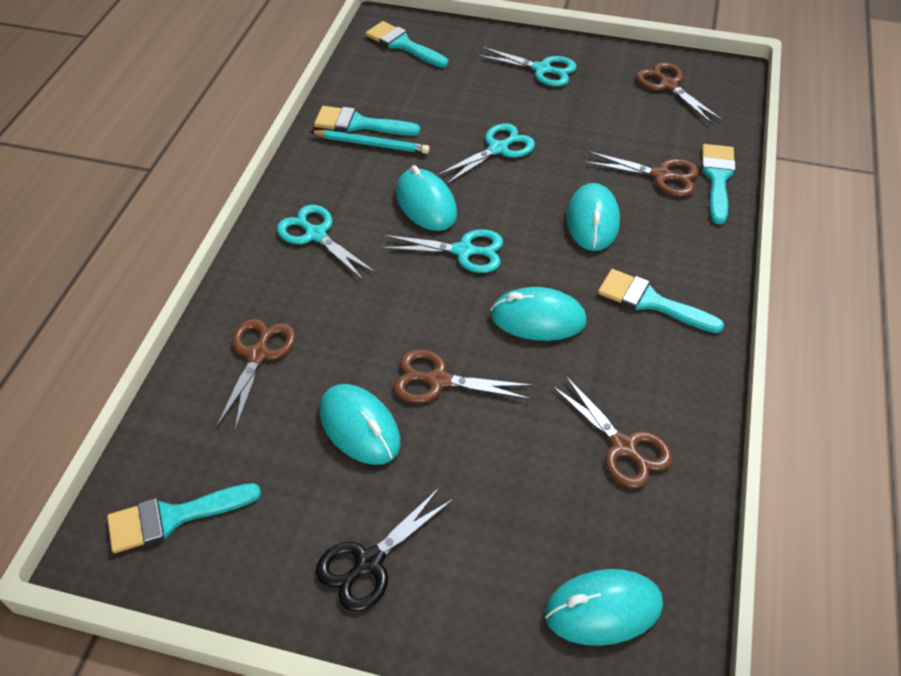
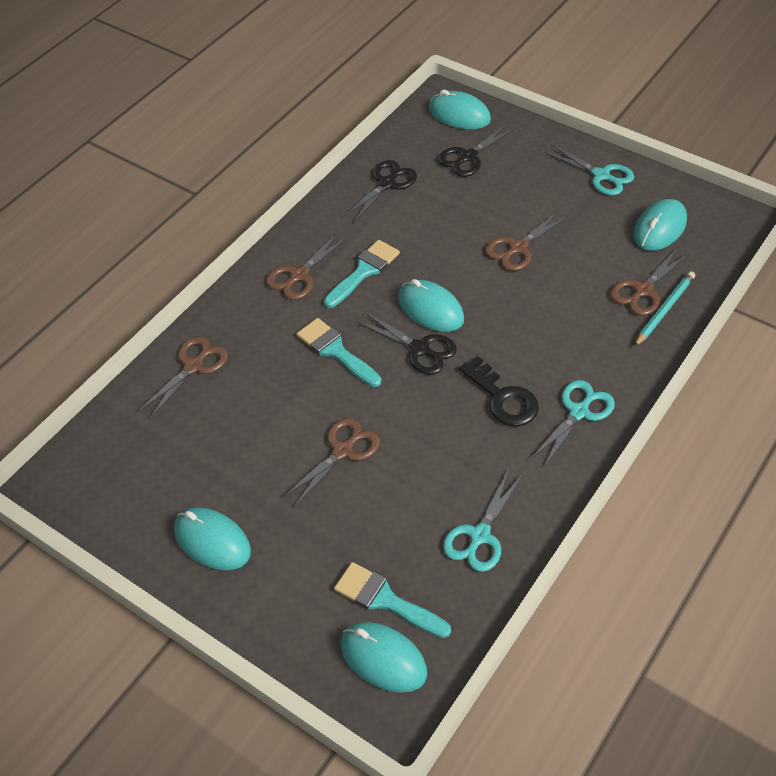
black key: none = 0 -> [459,356,539,427] = 1
black scissors: [316,487,454,611] = 1 -> [343,160,417,223] [357,312,457,375] [438,123,516,177] = 3
turquoise brush: [107,483,261,553] [314,106,420,136] [365,21,448,68] [598,269,724,333] [701,144,736,224] = 5 -> [297,318,381,387] [324,240,400,308] [334,562,451,638] = 3
turquoise scissors: [277,205,376,281] [380,229,503,273] [436,123,535,185] [476,47,577,86] = 4 -> [443,471,522,572] [531,380,615,467] [544,144,634,196] = 3

